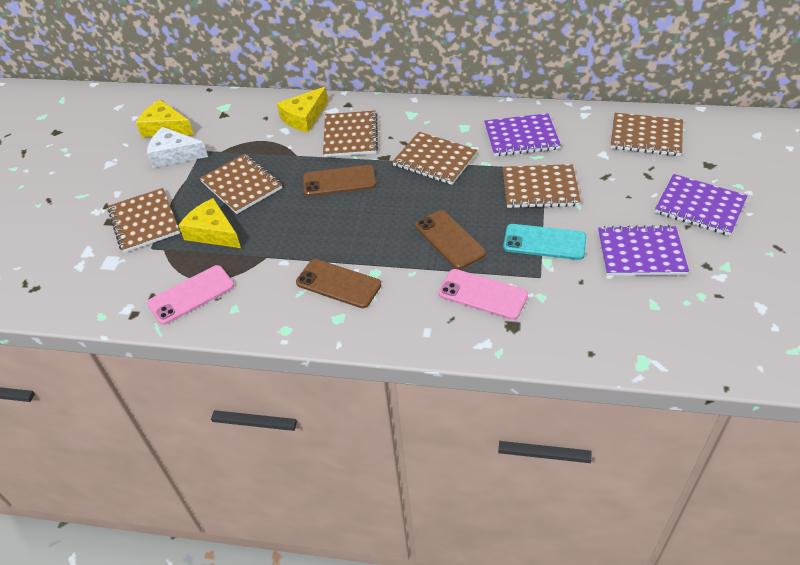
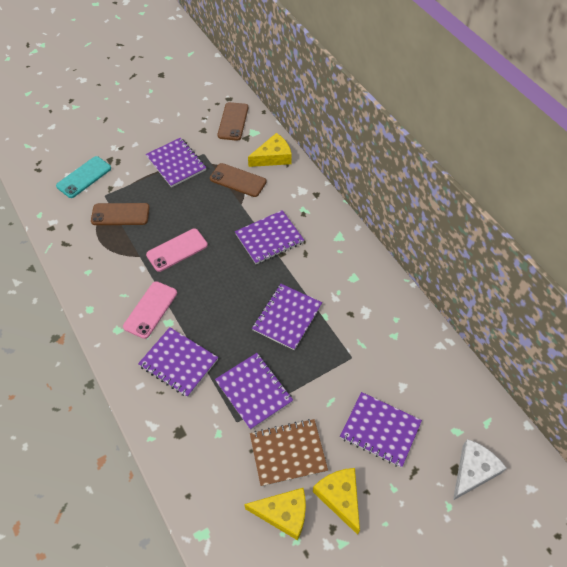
brown notebook: [108,188,180,253] [200,154,282,214] [323,111,378,157] [392,132,478,185] [503,164,581,208] [611,113,683,156] = 6 -> [250,419,328,487] = 1
purple notebook: [484,113,561,156] [598,225,689,276] [655,174,747,236] = 3 -> [138,327,218,397] [146,138,207,187] [215,353,293,430] [235,210,304,264] [252,284,322,350] [340,392,422,468] = 6

